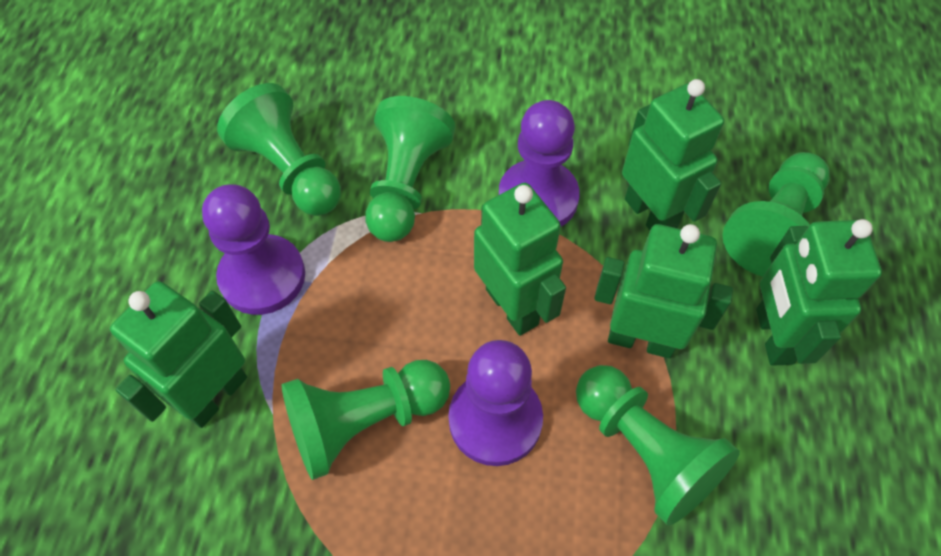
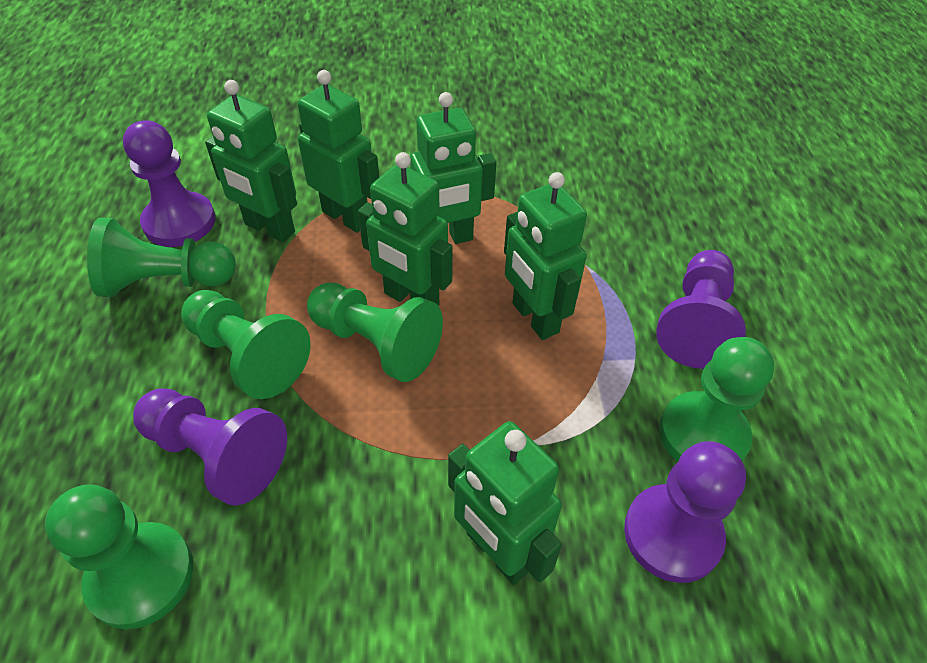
green robot: [110,281,247,428] [474,183,566,336] [594,224,733,358] [622,79,724,230] [756,219,882,366] = 5 -> [205,80,297,242] [298,70,379,233] [358,152,453,306] [410,92,496,244] [448,421,562,585] [504,172,587,340] = 6
purple pawn: [202,185,305,315] [449,340,543,466] [499,100,580,227] = 3 -> [123,120,215,247] [133,388,287,506] [624,441,746,583] [656,250,746,369] = 4

